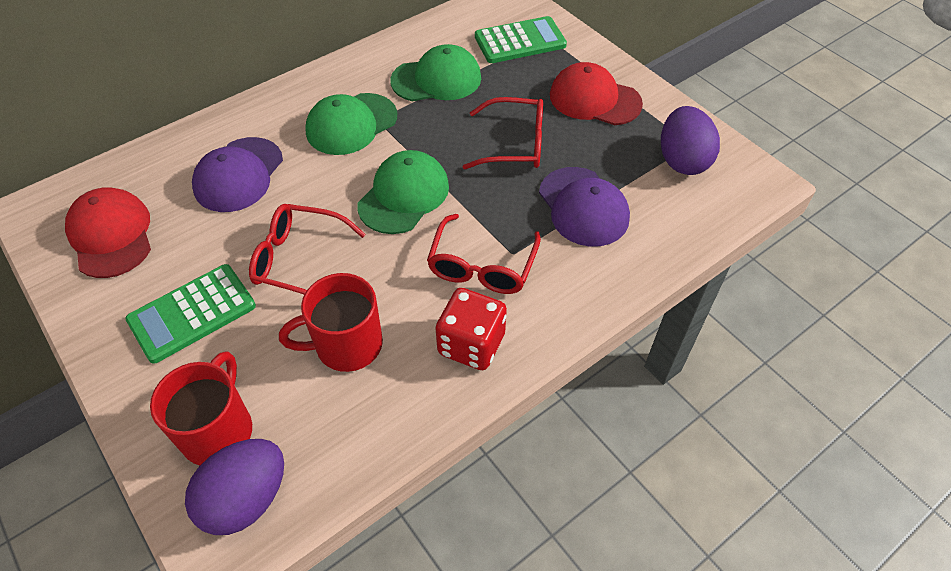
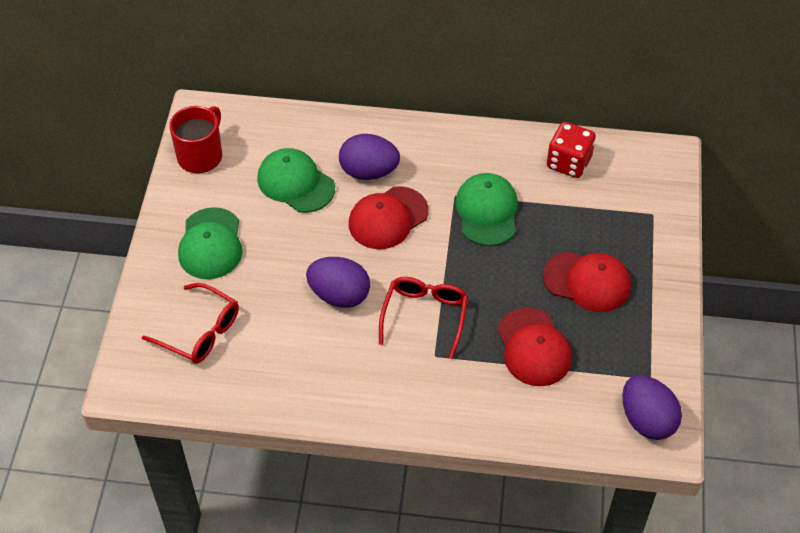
green calculator: [125,264,256,364] [475,16,567,63] = 2 -> none = 0
purple cap: [192,137,283,212] [539,167,630,247] = 2 -> none = 0
purple egg: [185,439,284,535] [661,106,720,175] = 2 -> [306,257,370,308] [339,134,400,180] [622,375,682,440] = 3
red cap: [65,187,151,278] [550,62,643,125] = 2 -> [349,186,429,249] [497,308,572,386] [543,252,631,312] = 3
red glasses: [249,204,366,295] [427,214,541,294] [463,97,543,169] = 3 -> [142,283,239,364] [379,277,468,359] = 2
red mug: [150,351,252,465] [279,273,383,372] = 2 -> [169,106,222,173] = 1

